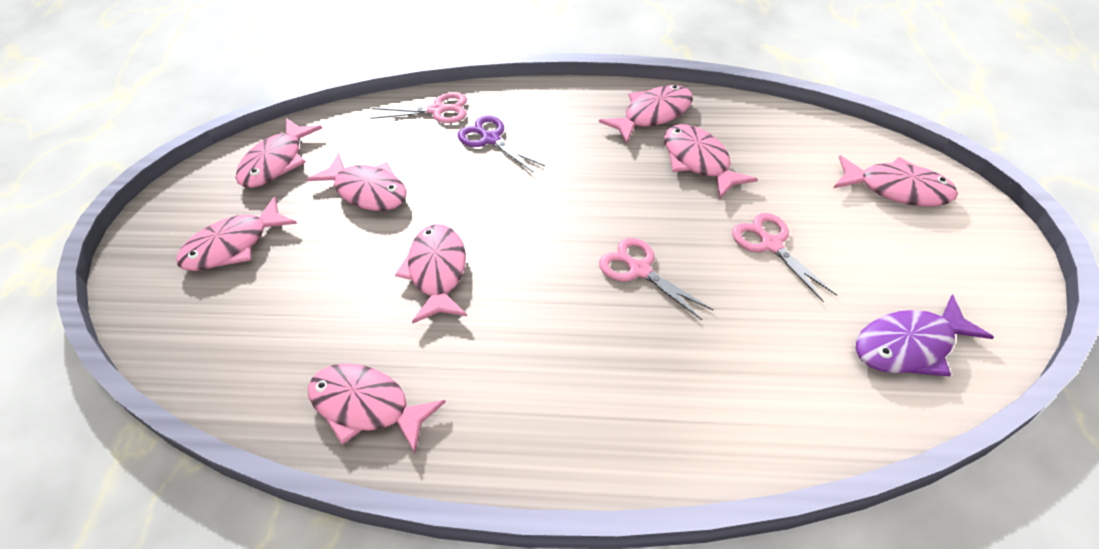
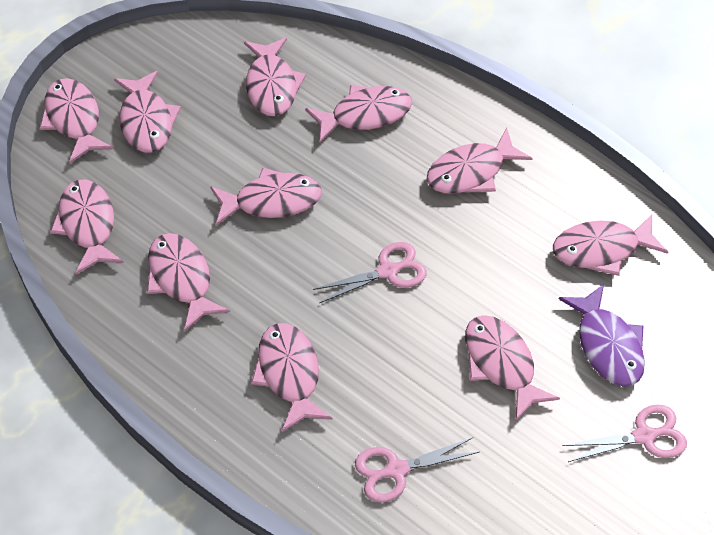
pink fish: [176,196,297,271] [236,118,322,188] [307,153,406,211] [308,363,446,453] [395,224,467,324] [599,85,693,144] [664,124,758,200] [834,155,958,207] = 8 -> [40,78,114,163] [50,179,124,274] [114,71,181,153] [147,233,230,332] [210,167,322,225] [244,38,306,116] [251,323,333,432] [305,85,412,142] [427,128,533,194] [465,315,560,421] [553,214,668,276] = 11
purple scissors: [458,115,545,173] = 1 -> none = 0

